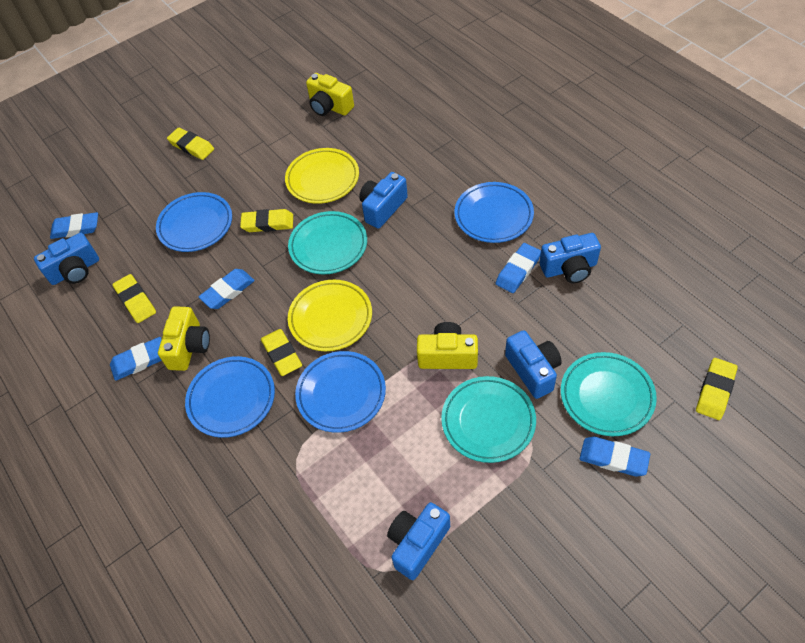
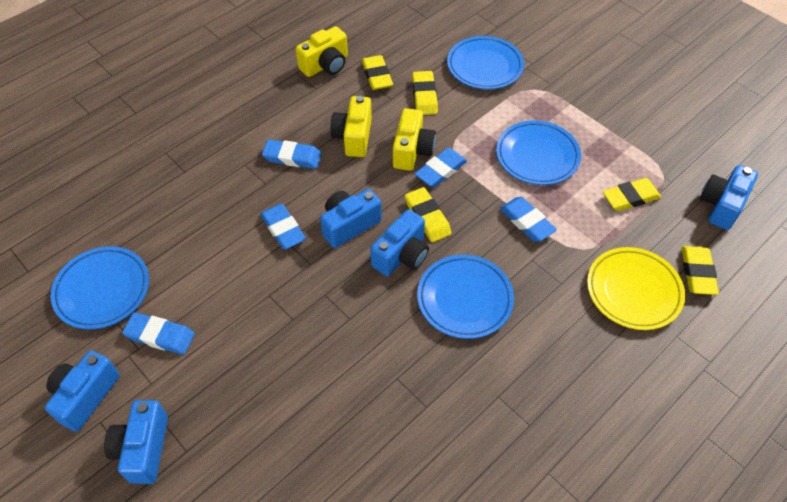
turquoise plate: [288,211,367,274] [441,376,536,463] [561,352,657,436] = 3 -> none = 0
yellow plate: [285,148,359,204] [288,280,372,351] = 2 -> [587,247,685,330] = 1

